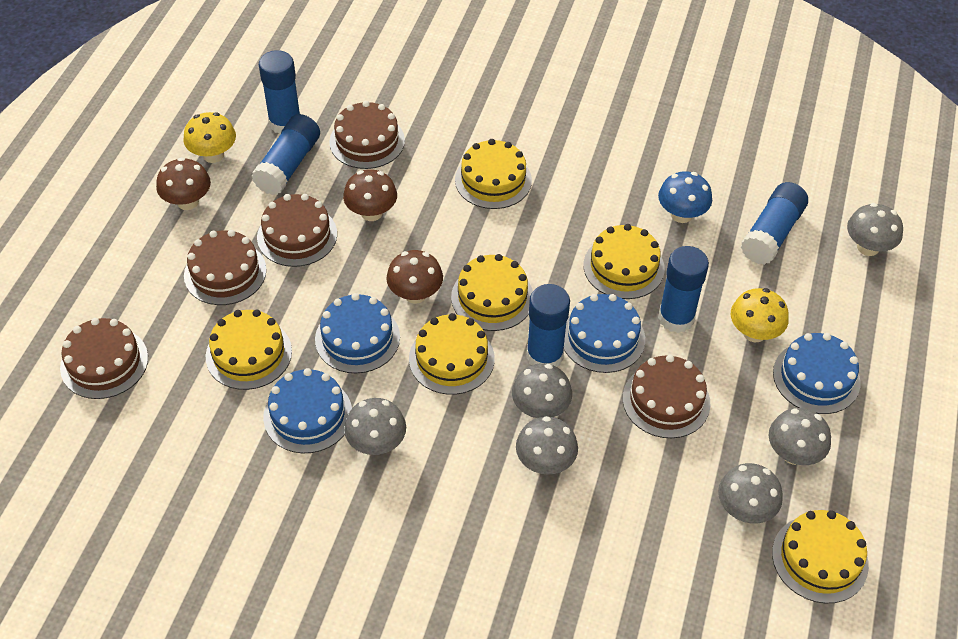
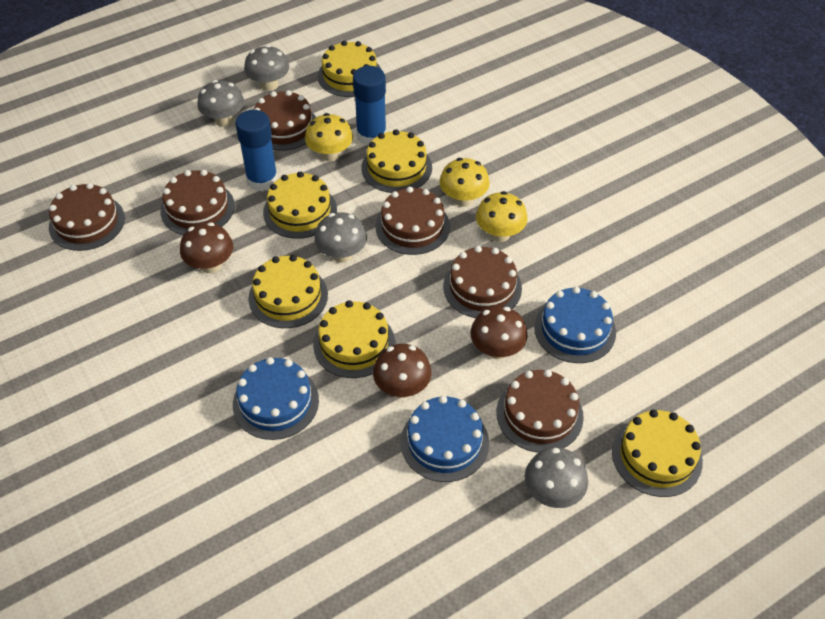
blue cake: [263,368,352,453] [315,293,400,373] [564,294,645,373] [773,333,860,414] = 4 -> [233,357,319,440] [401,396,489,482] [534,286,616,363] = 3
blue glue stick: [251,114,320,195] [259,50,301,134] [526,284,570,367] [658,246,709,333] [741,182,808,265] = 5 -> [235,110,278,191] [353,66,387,145] = 2
blue mushroom: [658,171,712,223] = 1 -> none = 0
brown cake: [60,318,148,399] [184,230,267,305] [257,194,337,267] [329,101,405,169] [623,355,710,438] = 5 -> [49,183,125,251] [160,170,235,235] [254,90,316,151] [375,186,450,255] [443,246,522,318] [496,369,584,453] = 6
grey mushroom: [344,398,406,455] [512,363,572,418] [516,416,578,475] [718,463,783,524] [769,408,831,465] [847,203,903,256] = 6 -> [197,80,244,127] [244,45,289,91] [314,212,367,263] [525,447,588,508] = 4
yellow mushroom: [183,112,236,163] [731,288,789,342] = 2 -> [305,113,353,161] [440,158,490,207] [476,191,528,242] = 3

